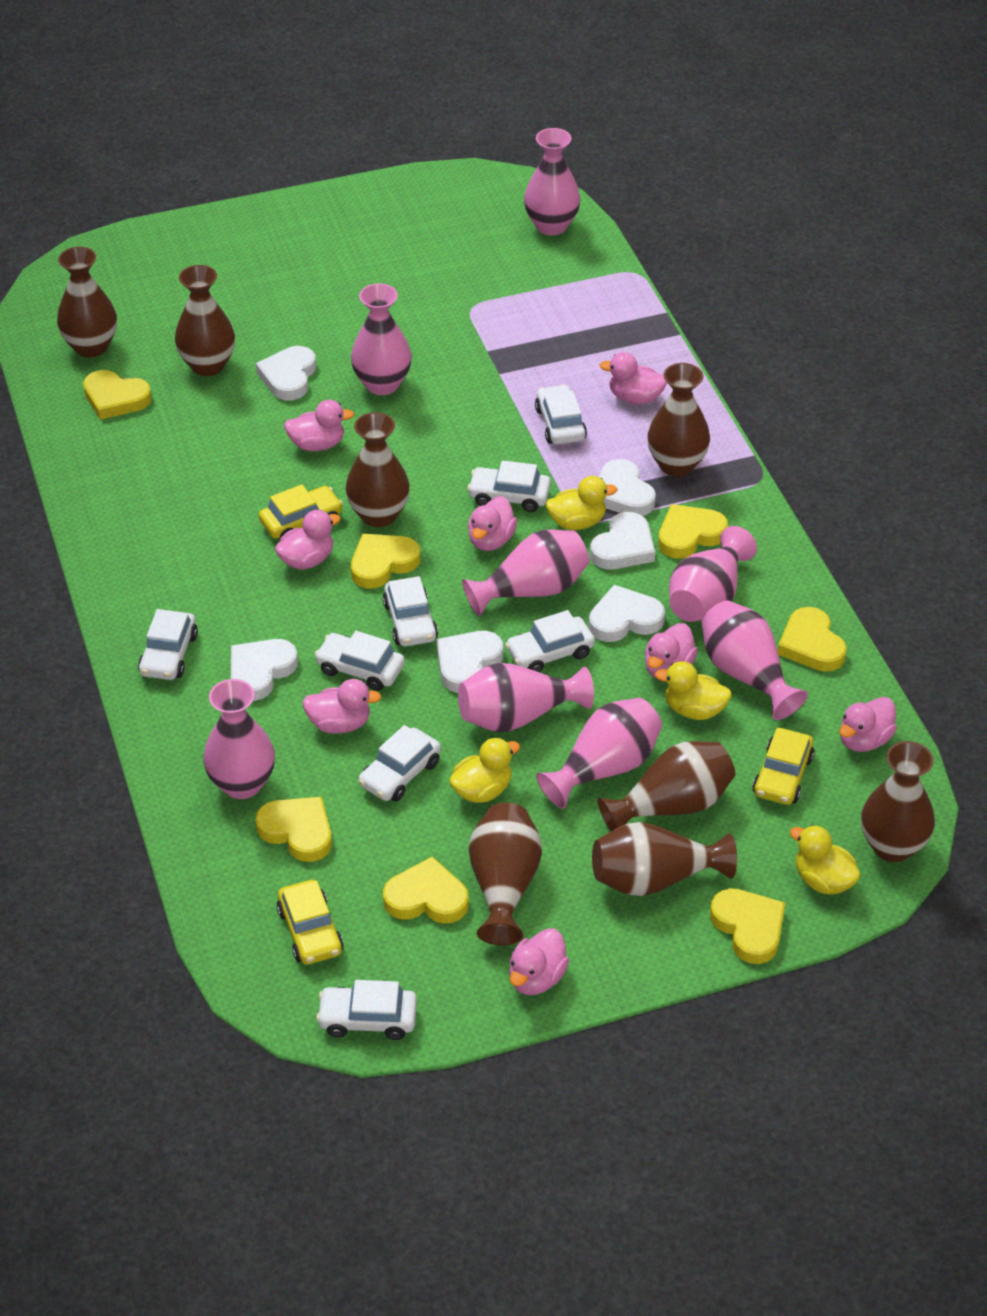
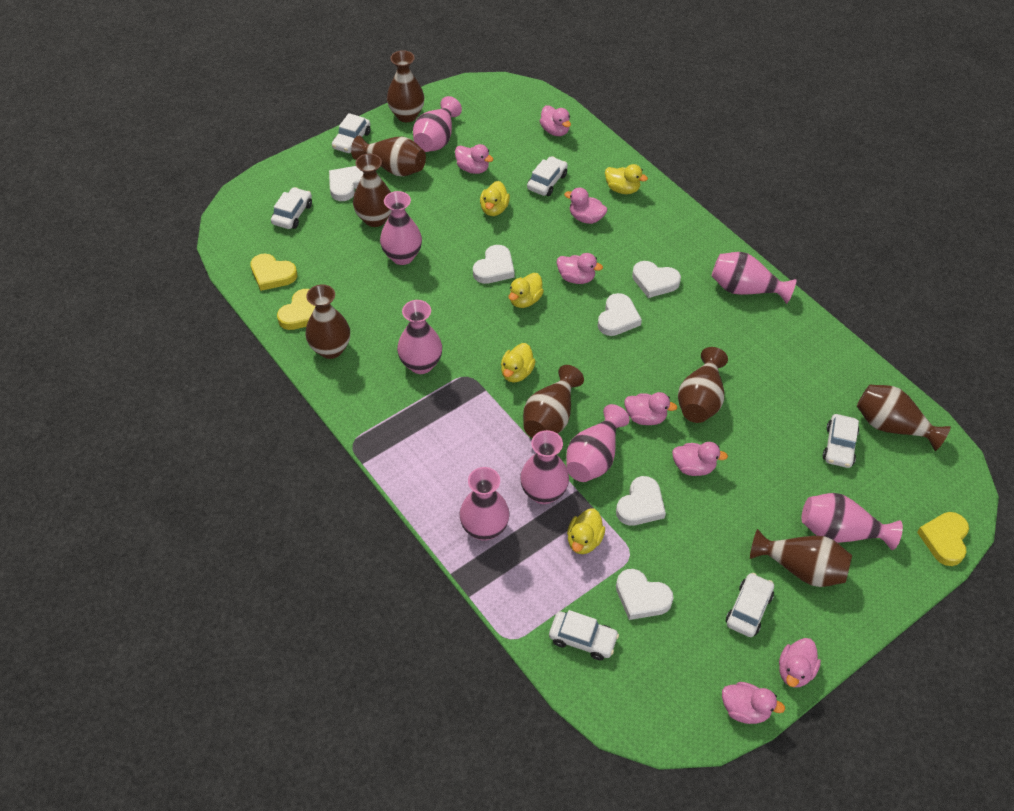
white car: [138,609,198,680] [314,631,405,691] [316,980,417,1040] [358,725,441,802] [382,576,438,646] [467,460,551,512] [505,610,595,672] [535,384,587,445] = 8 -> [271,187,312,229] [332,113,371,153] [527,156,568,196] [549,610,619,660] [726,573,774,637] [823,414,859,468] = 6
yellow car: [259,484,343,539] [277,880,344,965] [752,727,815,805] = 3 -> none = 0
yellow duck: [449,738,520,803] [546,476,617,530] [655,661,732,720] [790,825,861,895] = 4 -> [480,181,510,216] [501,343,536,382] [509,273,544,308] [567,509,605,554] [605,164,648,194] = 5
yellow heart: [83,370,152,420] [255,797,332,862] [351,534,420,588] [383,857,469,924] [658,504,728,559] [710,888,785,964] [778,607,847,672] = 7 -> [250,253,297,291] [277,289,315,330] [917,512,969,566] = 3

